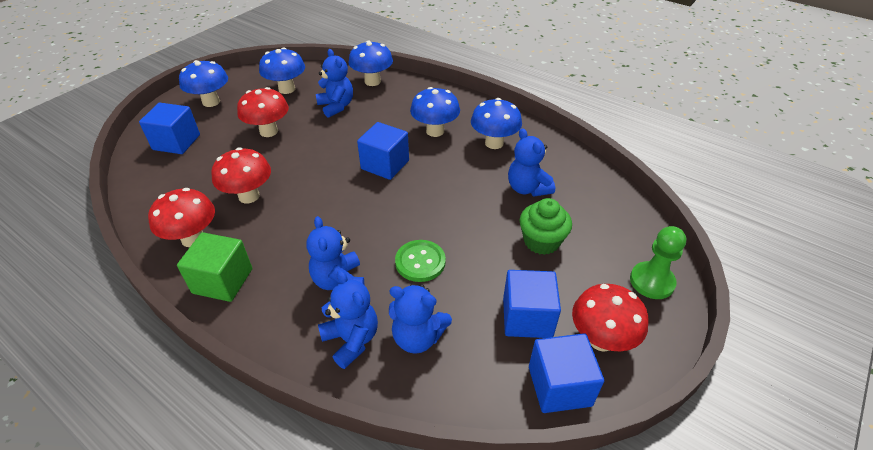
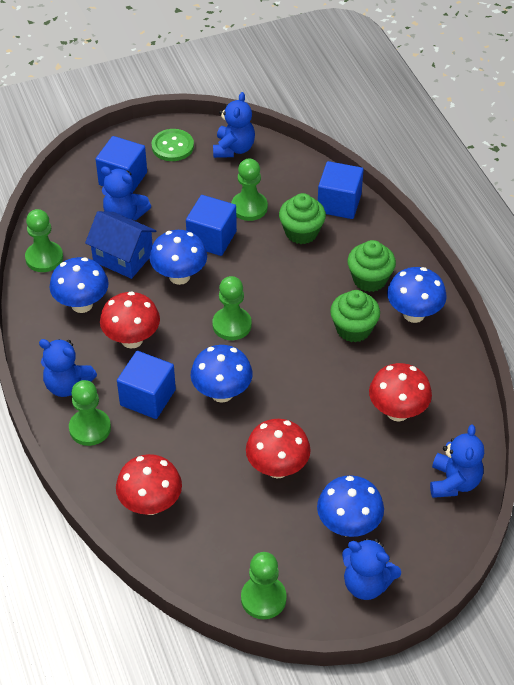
blue house: none = 0 -> [85,211,156,279] = 1
green cube: [177,232,252,302] = 1 -> none = 0
green cupcake: [520,198,572,255] = 1 -> [279,193,326,244] [330,290,380,343] [347,240,396,292] = 3
green pawn: [630,226,687,299] = 1 -> [25,209,63,272] [69,380,111,446] [212,276,252,340] [231,158,268,221] [241,552,287,619] = 5

